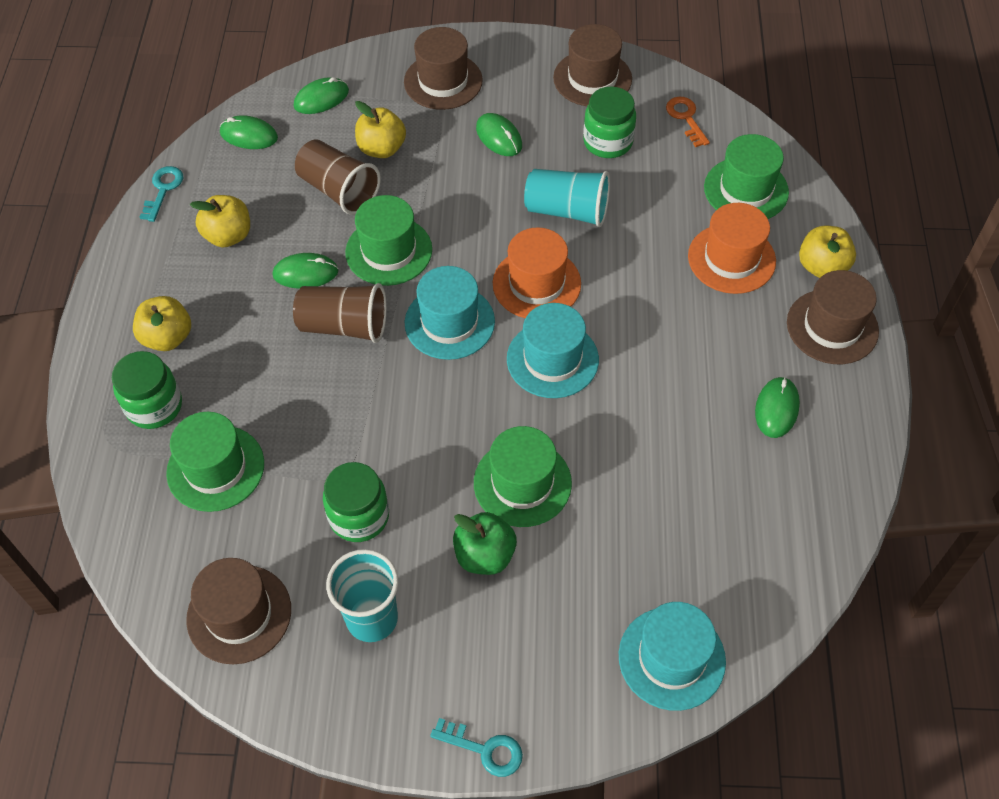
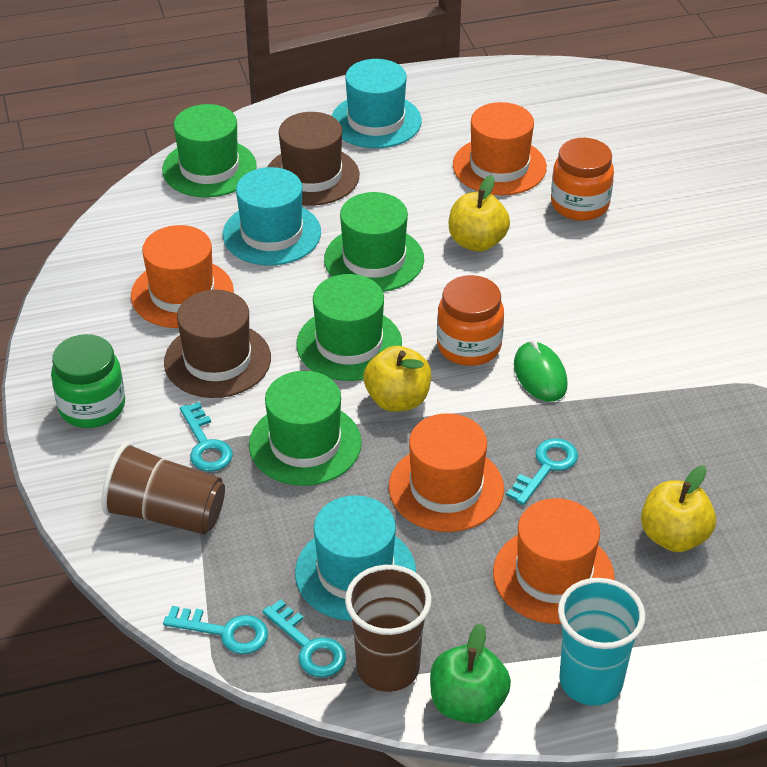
brown hat: [186,558,291,665] [404,27,483,110] [553,24,632,106] [787,270,879,364] = 4 -> [164,290,271,398] [268,112,359,205] = 2
green jar: [112,351,182,429] [323,462,389,542] [583,87,636,158] = 3 -> [51,334,125,428] = 1
green mouse: [220,115,278,149] [272,253,338,289] [294,77,349,114] [476,113,522,156] [755,377,800,438] = 5 -> [514,340,568,402] = 1
orange hat: [493,227,581,318] [688,203,776,294] = 2 -> [131,225,234,328] [389,413,504,532] [453,102,547,195] [493,498,615,624] = 4
orange jar: none = 0 -> [437,275,504,366] [551,138,614,221] = 2
orange key: [666,97,710,147] = 1 -> none = 0
turquoise cup: [326,549,399,642] [524,169,610,227] = 2 -> [558,578,645,706] = 1
turquoise key: [140,166,183,222] [430,718,523,777] = 2 -> [163,606,268,654] [180,402,233,472] [262,599,346,677] [506,438,578,505] = 4
yellow apple: [133,296,191,351] [190,195,250,247] [355,101,406,158] [799,226,856,278] = 4 -> [364,346,431,412] [449,175,510,252] [641,465,716,552] = 3

